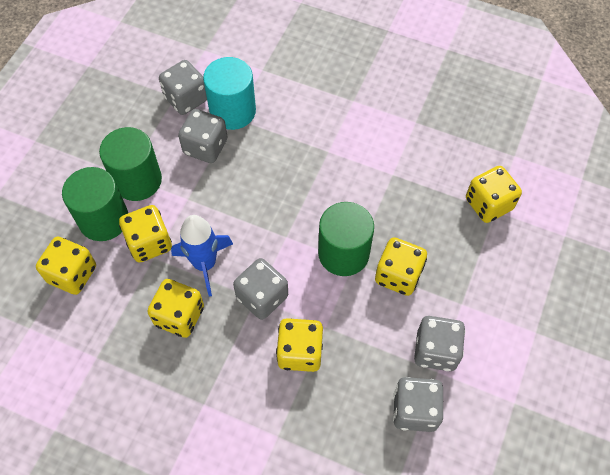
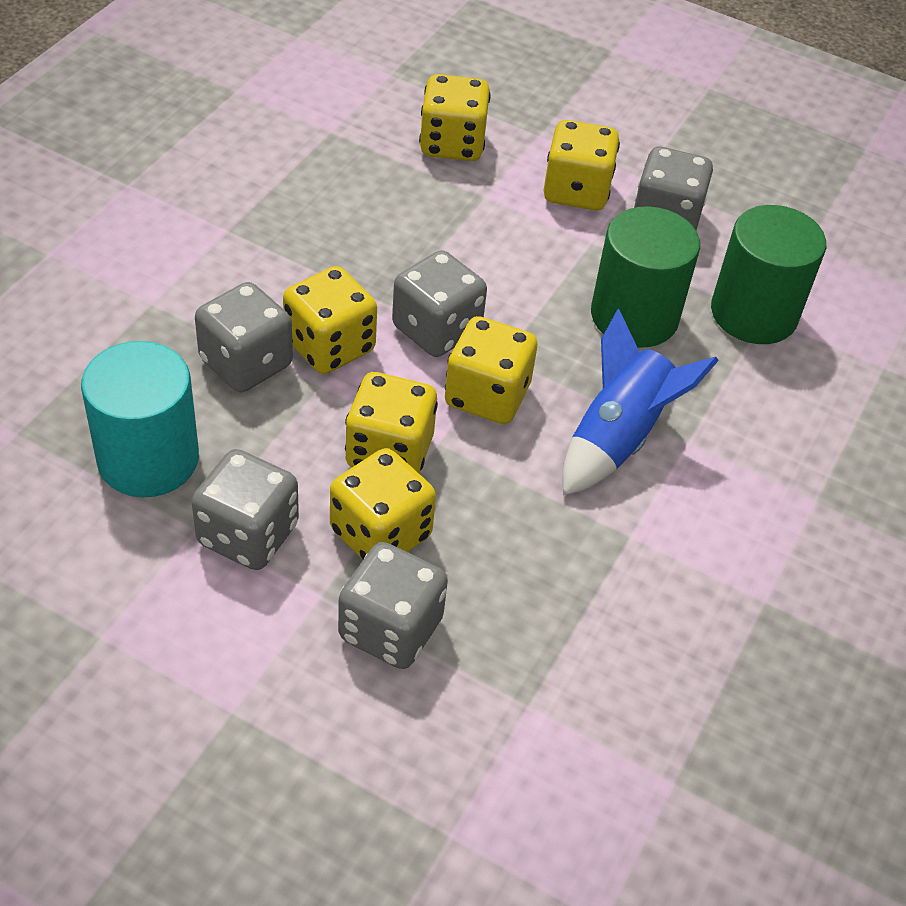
green cylinder: [62,167,128,241] [99,127,162,201] [318,202,374,276] = 3 -> [591,206,700,348] [711,205,826,344] = 2

